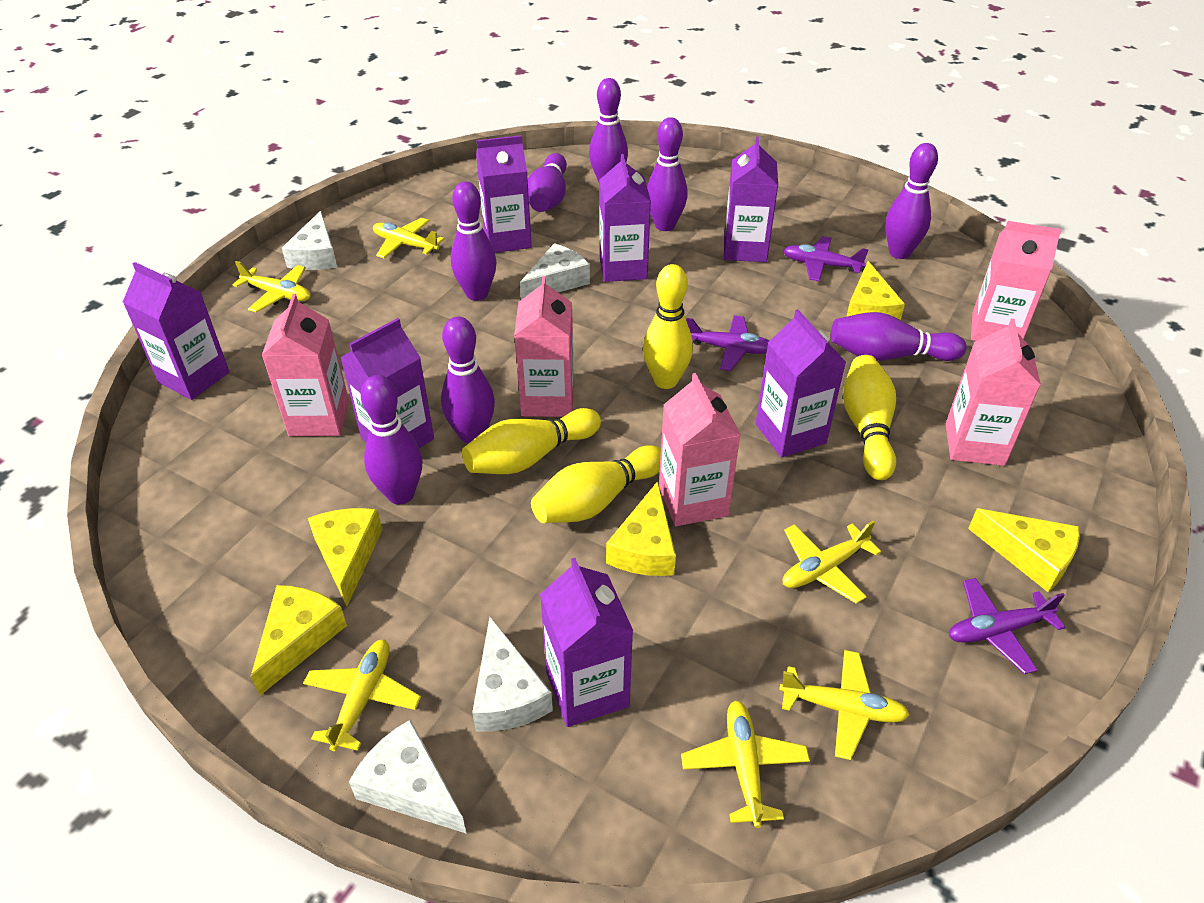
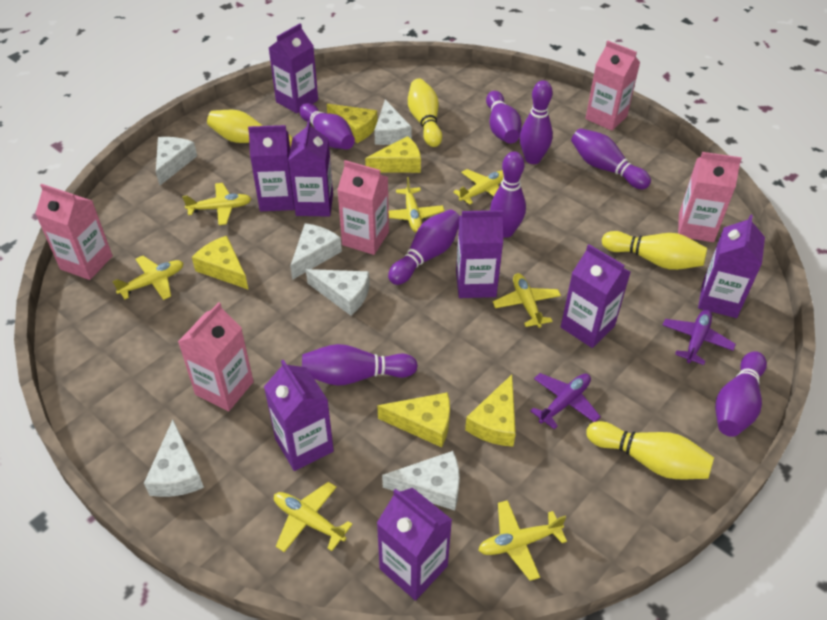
purple carton: [123,262,229,400] [340,318,434,448] [476,135,532,253] [540,558,633,727] [599,154,651,282] [724,137,778,262] [755,309,846,458] = 7 -> [248,125,295,211] [264,360,334,471] [269,23,318,114] [288,121,333,217] [377,488,452,601] [456,210,503,298] [561,244,631,348] [698,214,765,318] = 8
purple plane: [686,315,770,371] [783,236,869,281] [949,578,1065,674] = 3 -> [530,373,601,429] [663,309,736,365] = 2
white cheese: [282,211,337,270] [349,719,467,834] [472,617,553,731] [520,243,590,300] = 4 -> [144,420,204,497] [156,137,197,185] [290,223,342,280] [306,269,370,316] [374,100,412,145] [382,451,460,510] = 6
yellow plane: [233,261,311,313] [303,640,421,751] [373,218,444,258] [681,700,810,828] [779,650,910,760] [783,520,881,604] = 6 -> [112,256,183,300] [182,183,251,225] [274,482,353,552] [389,177,444,232] [453,169,504,205] [478,500,567,581] [493,273,561,328] = 7

